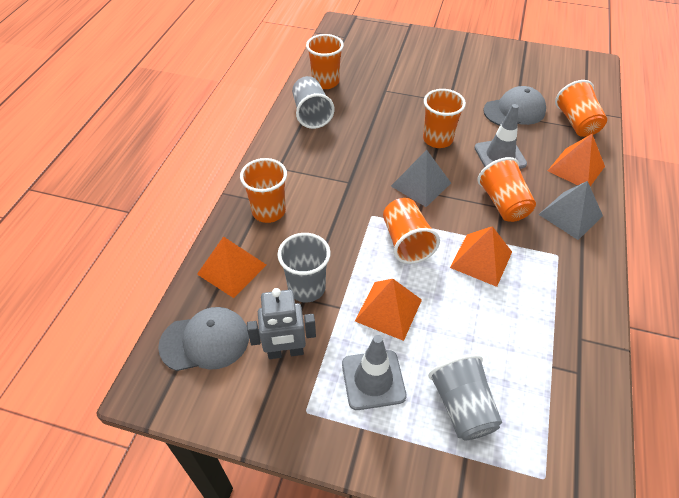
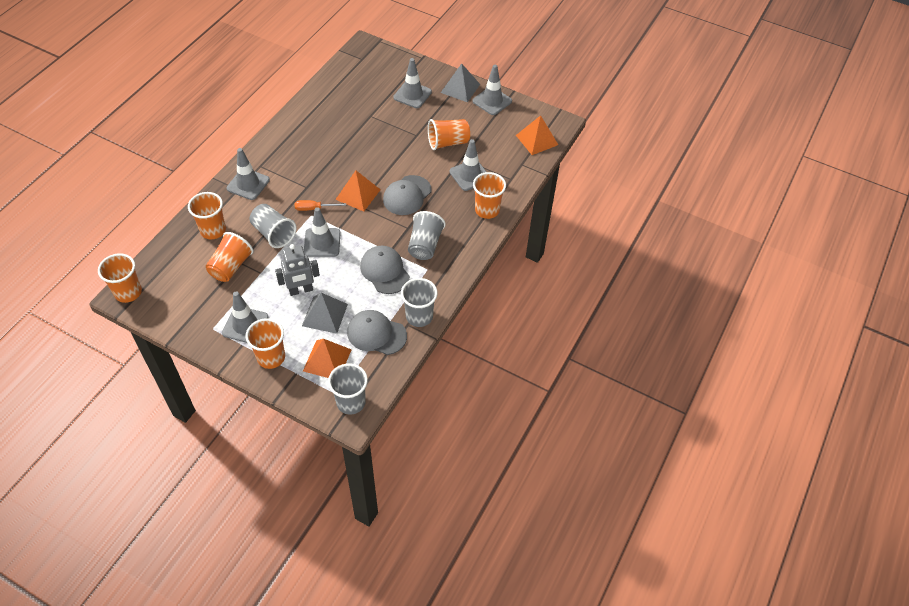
grey cap: [158,307,249,371] [483,86,546,126] = 2 -> [347,310,407,355] [360,246,410,294] [383,175,431,215] = 3
grey cup: [277,233,331,302] [292,76,335,129] [428,354,502,440] = 3 -> [250,204,296,248] [328,363,368,415] [401,278,438,327] [408,211,446,260] = 4
grey traffic cone: [342,335,407,410] [475,104,527,169] = 2 -> [222,291,269,343] [226,148,270,200] [304,207,340,257] [393,58,432,108] [450,139,487,191] [472,65,512,115] = 6
orange pyramid: [197,236,266,298] [355,279,422,341] [450,226,512,287] [548,134,605,186] = 4 -> [303,339,352,378] [335,171,381,211] [516,115,558,155] = 3
orange screwdriver: none = 0 -> [295,200,346,211] = 1

